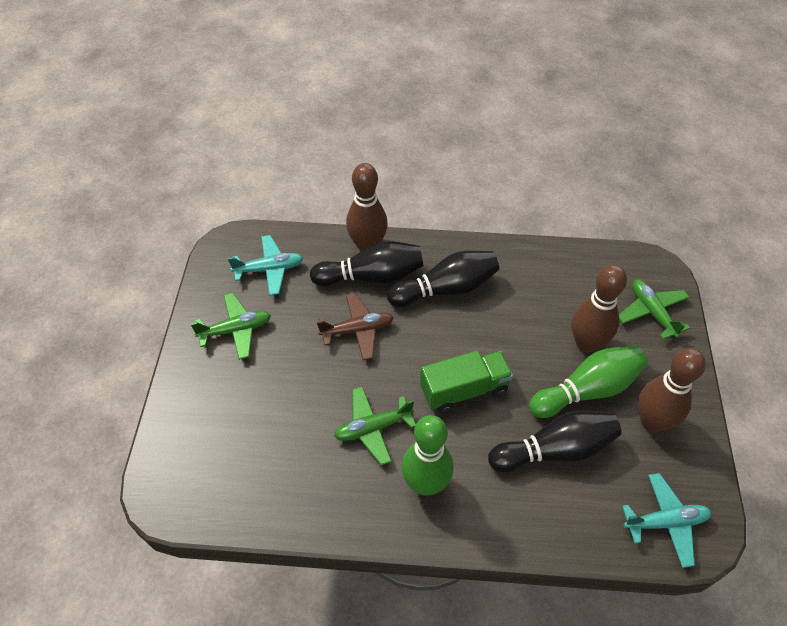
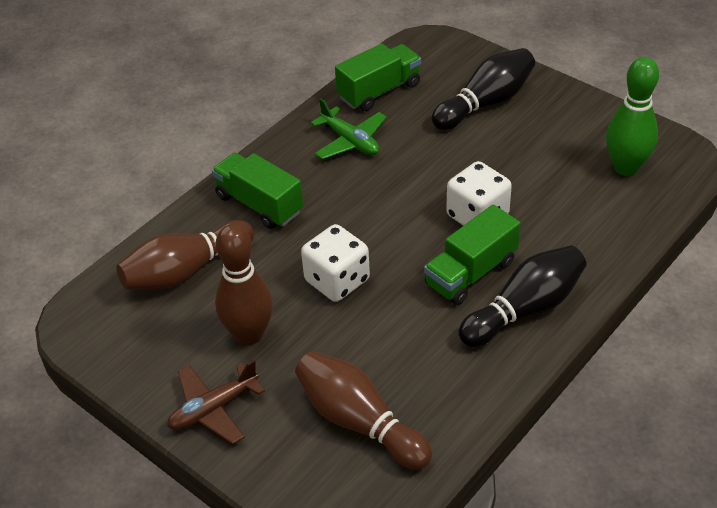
black bowling pin: [310,241,424,286] [387,251,499,307] [488,410,621,472] = 3 -> [432,48,535,130] [458,245,587,347] = 2
green bowling pin: [402,415,454,496] [529,346,648,418] = 2 -> [606,57,659,176] = 1
green plane: [191,293,271,360] [334,386,416,466] [619,280,690,339] = 3 -> [311,98,387,159] = 1
green truck: [420,351,513,413] = 1 -> [212,153,303,229] [335,43,421,111] [424,204,520,305] = 3
turquoise plane: [228,235,303,296] [622,473,711,568] = 2 -> none = 0
white dice: none = 0 -> [301,224,370,302] [446,161,512,226] = 2

